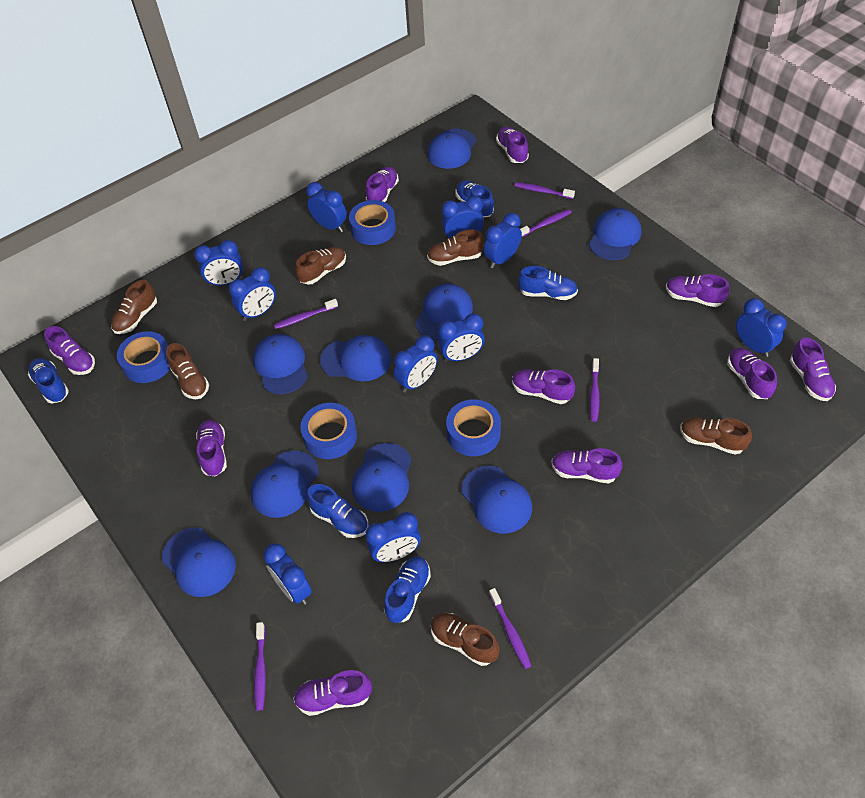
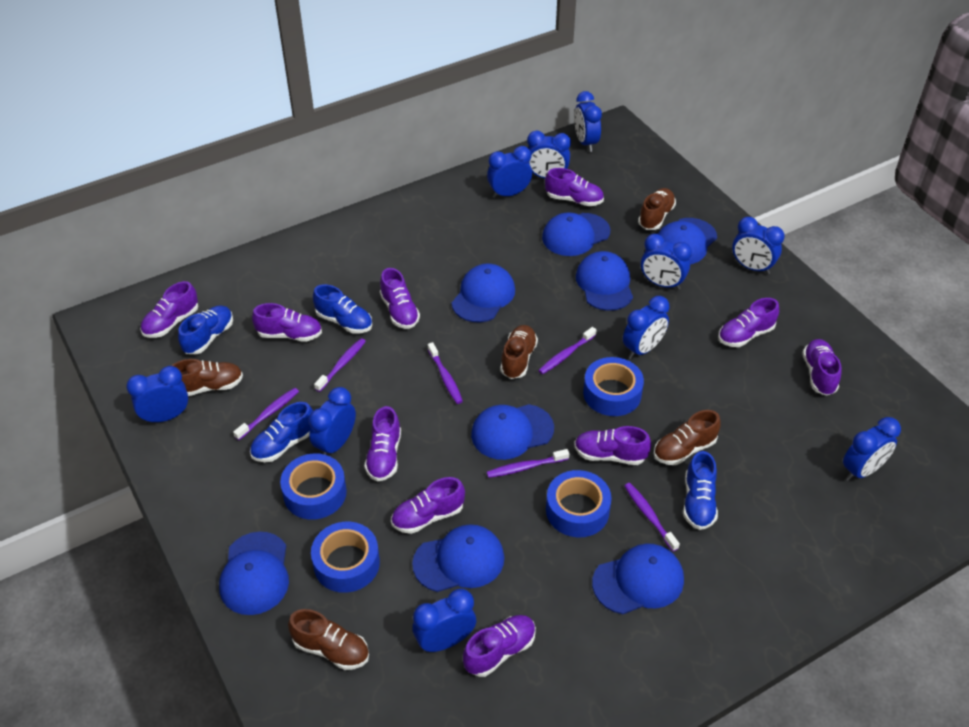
blue cap: [162,527,236,597] [251,450,319,518] [253,334,308,394] [320,335,391,381] [352,443,412,512] [415,284,473,340] [427,129,476,169] [462,466,532,534] [589,208,641,260] = 9 -> [219,532,289,615] [412,524,504,592] [452,263,515,322] [471,404,554,460] [542,212,611,256] [576,251,633,311] [592,544,684,614] [658,218,717,264] = 8
blue shoe: [28,358,69,403] [307,484,368,538] [384,556,431,623] [455,180,494,218] [518,266,578,300] = 5 -> [178,305,233,354] [250,402,313,462] [313,284,372,334] [683,451,718,530] = 4
brown shoe: [111,280,157,334] [166,343,209,399] [295,247,346,285] [427,229,484,266] [431,613,500,666] [680,417,752,455] = 6 -> [171,359,243,396] [288,609,369,670] [500,325,538,379] [638,188,676,230] [654,410,721,465] = 5

